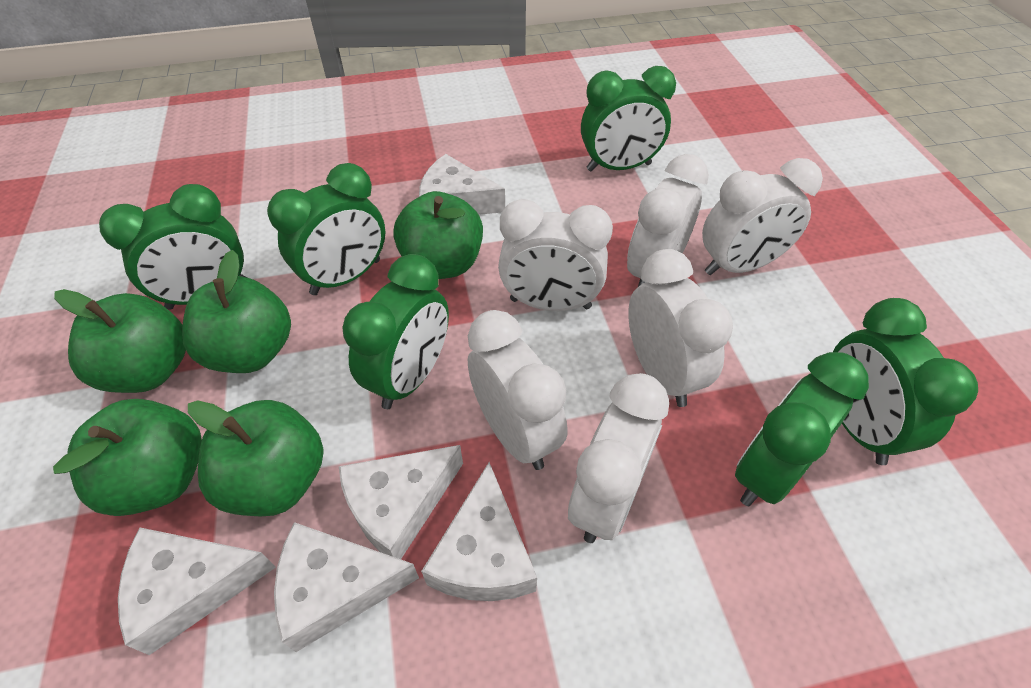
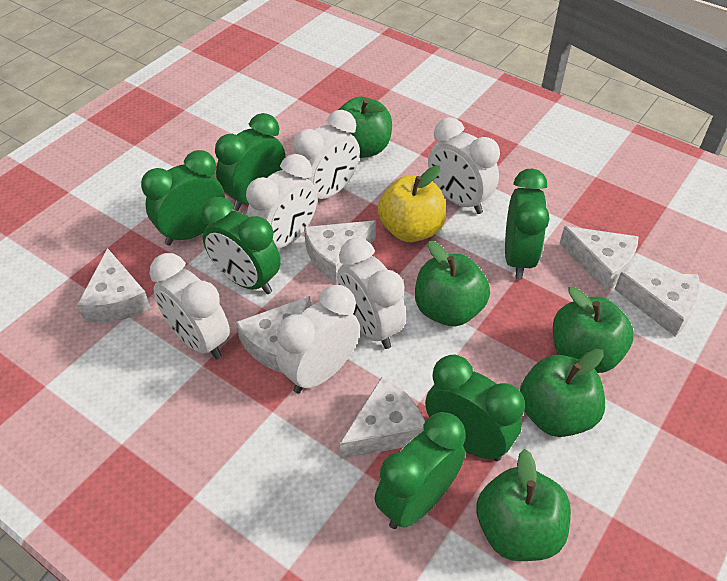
white cheese: [118,528,276,655] [274,522,419,652] [339,445,463,559] [419,154,505,215] [421,462,537,601] = 5 -> [77,248,151,323] [236,296,311,373] [304,220,376,283] [339,377,425,459] [559,226,639,291] [614,272,700,336] = 6
yellow apple: none = 0 -> [378,165,446,242] = 1

